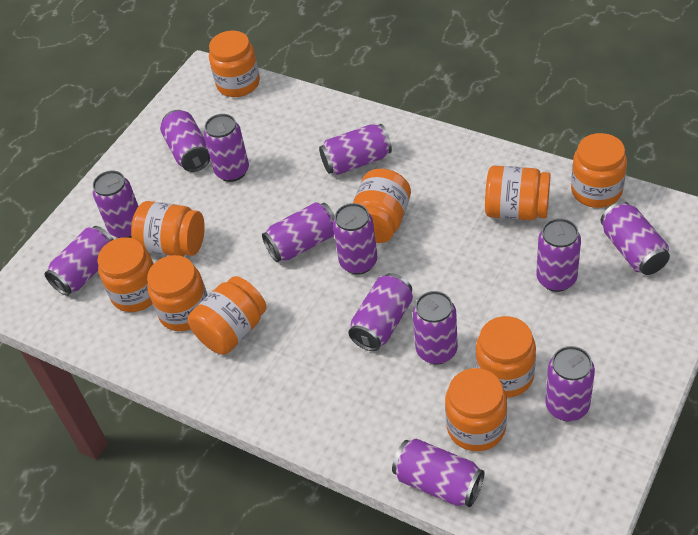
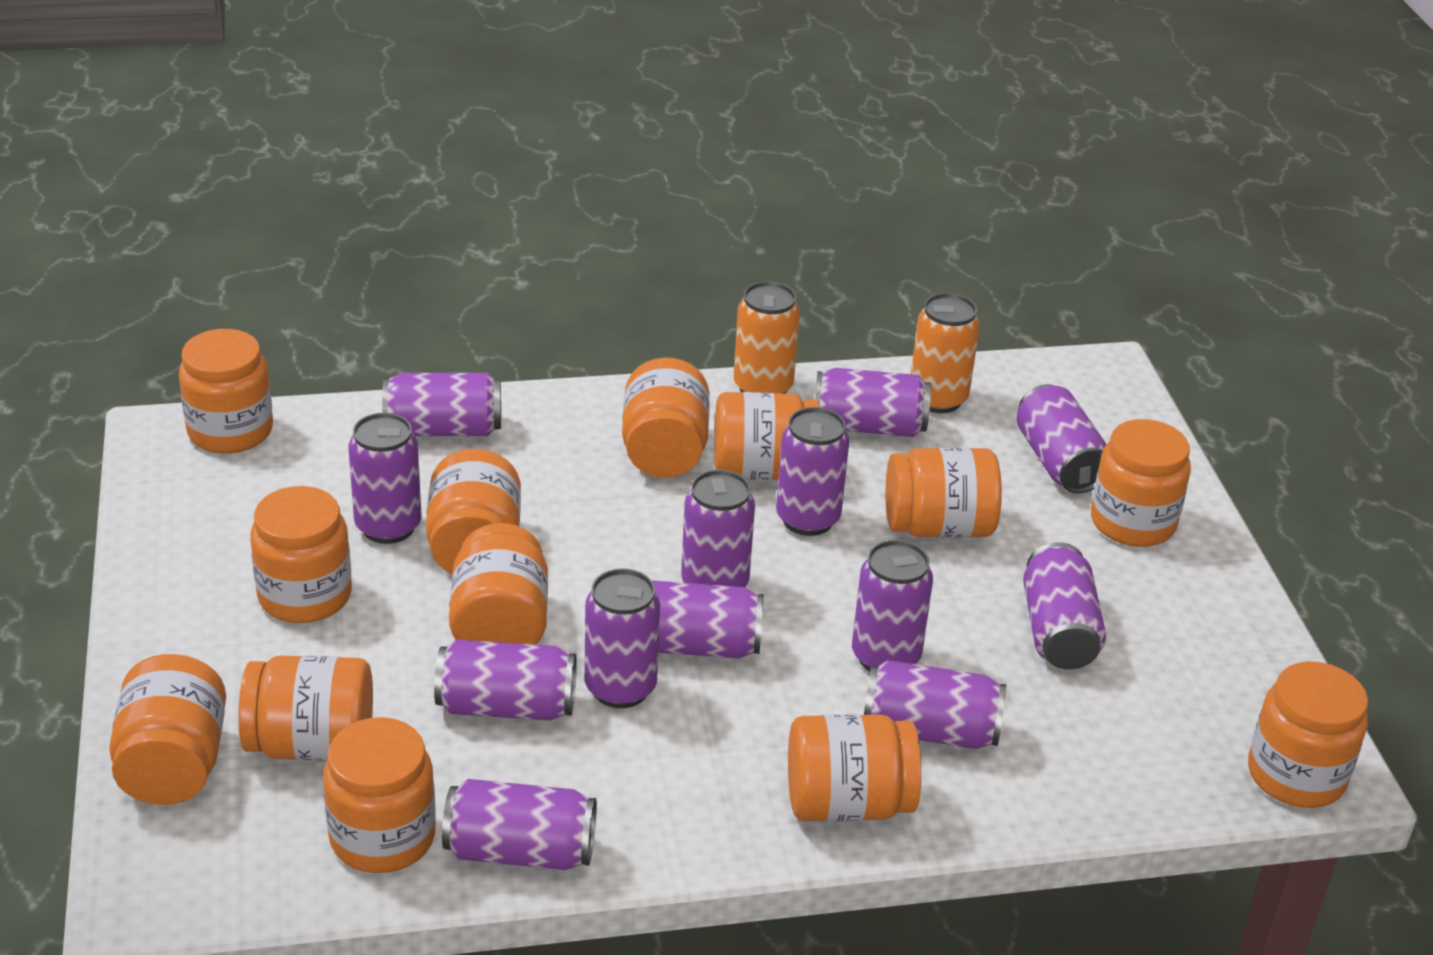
orange can: none = 0 -> [734,281,800,394] [911,293,980,413] = 2
orange jar: [97,237,154,312] [131,201,205,256] [147,255,208,331] [188,276,267,355] [209,31,260,97] [353,169,411,243] [445,368,507,451] [476,316,536,398] [485,165,551,220] [571,133,627,208] = 10 -> [109,654,226,805] [179,329,273,454] [238,656,373,761] [250,486,352,623] [323,717,436,873] [426,449,521,574] [449,523,548,645] [622,358,710,478] [714,392,820,480] [788,714,921,821] [885,448,1002,538] [1091,419,1191,547] [1248,661,1368,808] = 13

